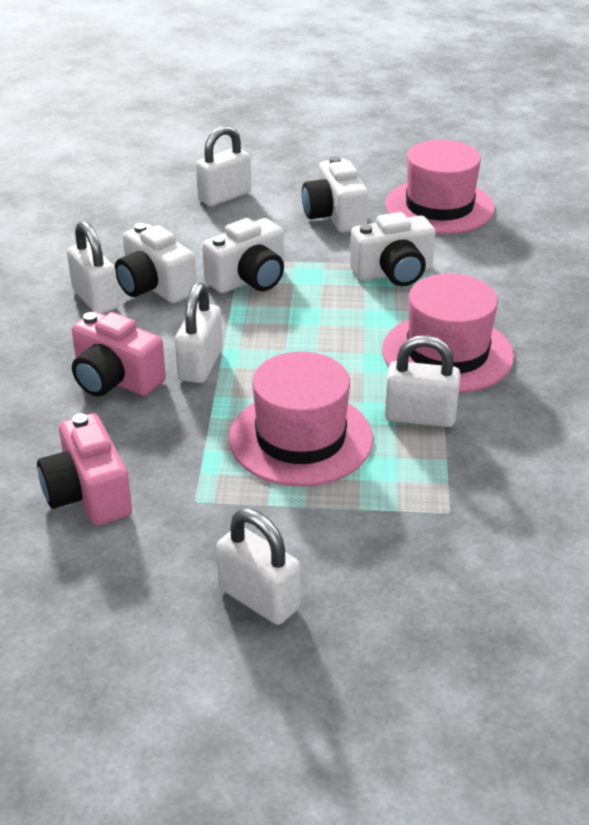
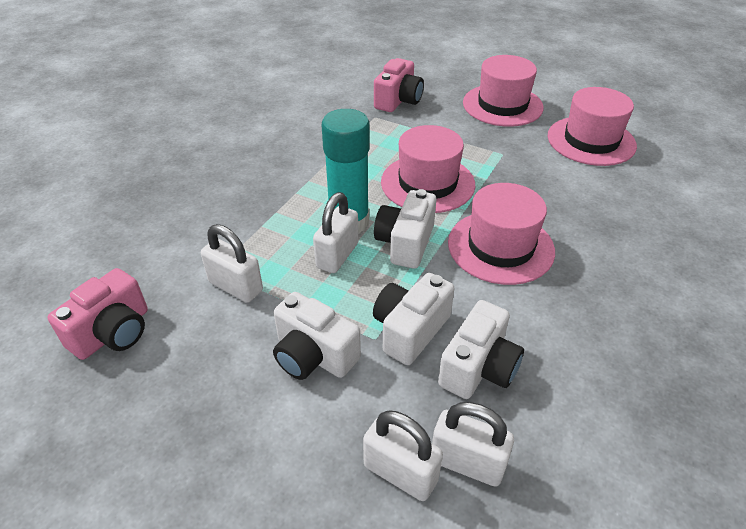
pink hat: [229,351,373,486] [382,274,514,393] [385,140,495,234] = 3 -> [381,125,475,213] [448,183,555,285] [463,55,544,127] [548,87,637,166] = 4
turquoise glue stick: none = 0 -> [322,109,370,234] = 1
white padlock: [67,221,119,314] [175,282,223,383] [196,125,251,206] [216,509,301,625] [385,335,461,427] = 5 -> [201,224,263,303] [313,192,359,273] [363,410,443,501] [432,402,514,487] = 4

